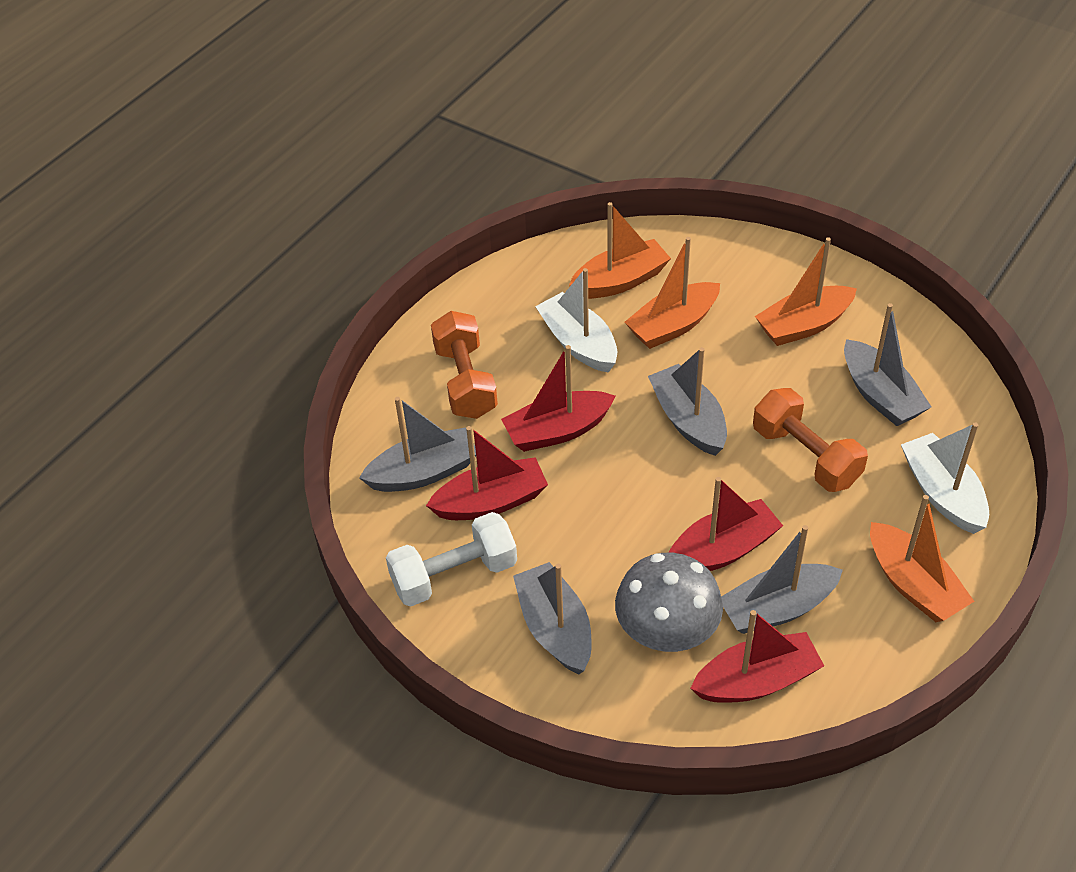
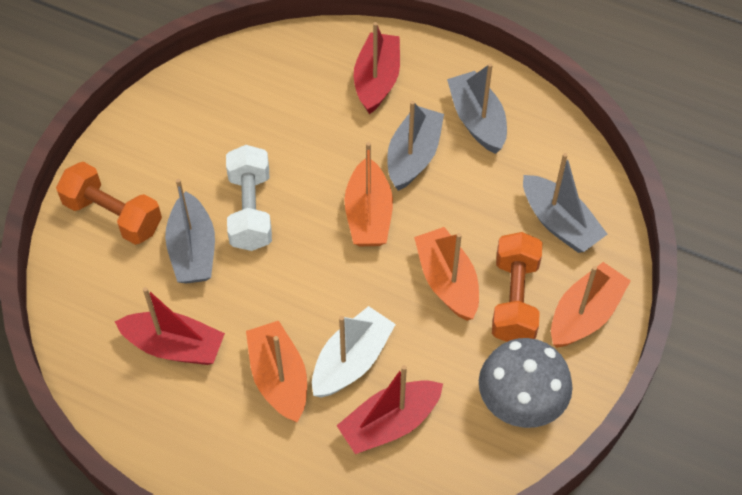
grey boat: [359,397,476,492] [513,562,591,674] [648,347,727,456] [721,525,843,634] [844,303,931,426] = 5 -> [165,179,215,284] [387,101,444,191] [447,63,507,154] [523,153,607,253] = 4
red boat: [426,426,548,520] [501,345,615,452] [669,477,783,571] [690,610,824,703] = 4 -> [115,287,225,365] [336,365,443,454] [353,22,400,114] = 3
white boat: [535,268,617,373] [901,423,989,534] = 2 -> [312,306,396,397] = 1

